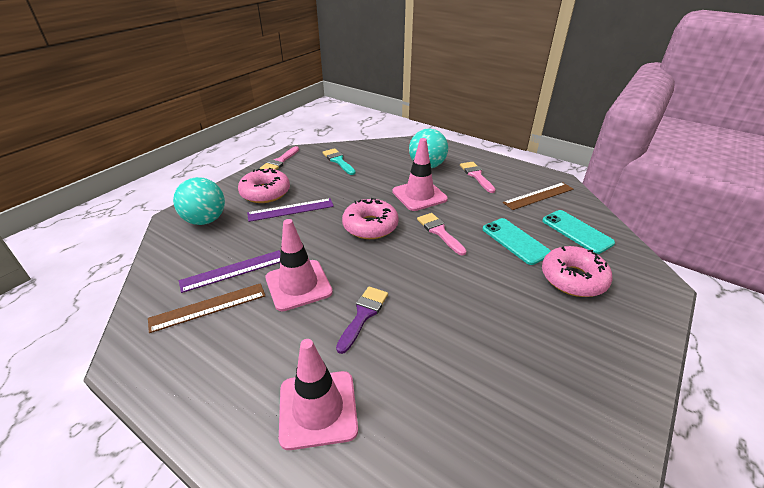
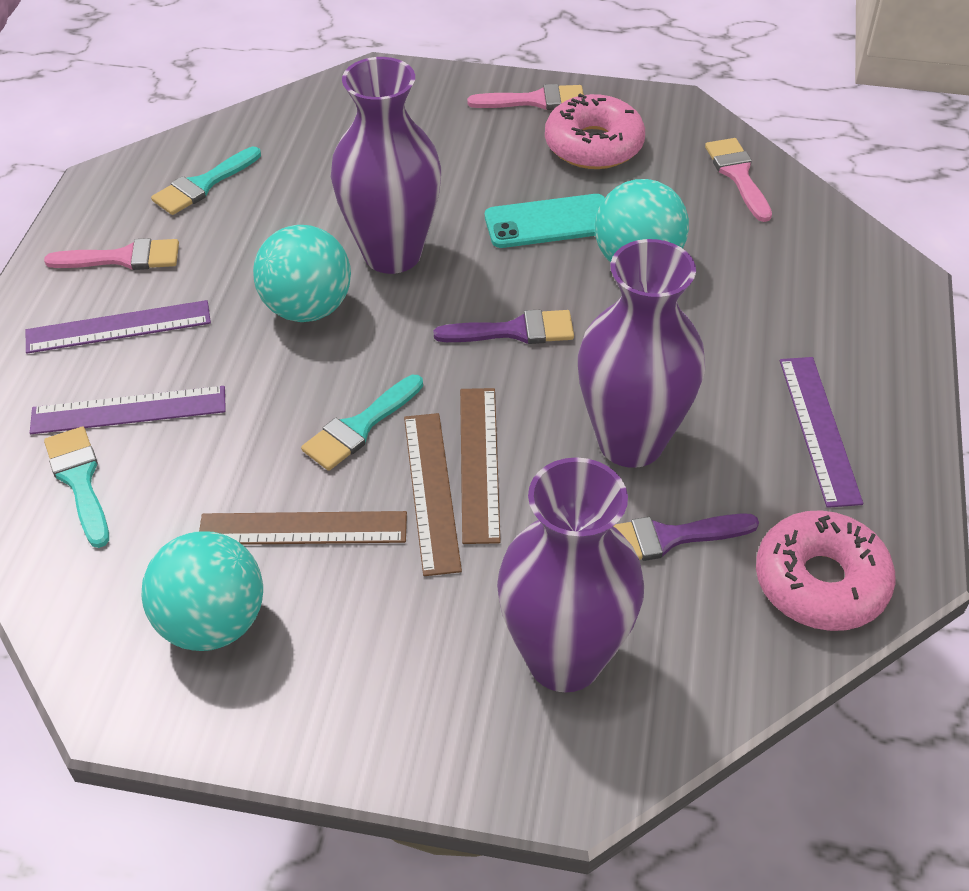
brown ruler: [148,283,265,333] [503,182,573,210] = 2 -> [199,511,407,545] [404,413,462,576] [460,388,501,544] = 3
pink donut: [238,168,290,203] [342,198,399,239] [542,246,613,297] = 3 -> [545,94,645,169] [756,510,896,631] = 2
pink traffic cone: [265,219,333,311] [279,339,358,450] [392,138,448,211] = 3 -> none = 0
purple brush: [336,286,388,354] = 1 -> [433,310,574,344] [614,513,759,561] = 2
purple ruler: [179,250,280,293] [247,198,334,222] = 2 -> [26,300,211,354] [30,386,226,434] [780,357,863,508] = 3
purple vase: none = 0 -> [331,57,441,274] [497,457,644,693] [578,239,705,468] = 3
turquoise ball: [173,177,225,225] [409,129,448,168] = 2 -> [142,532,263,651] [253,225,351,322] [595,179,689,263] = 3
turquoise brush: [322,148,356,175] = 1 -> [44,426,109,548] [151,147,261,215] [301,375,423,471] = 3
turquoise phone: [483,218,551,265] [542,210,615,254] = 2 -> [485,194,605,248] = 1

